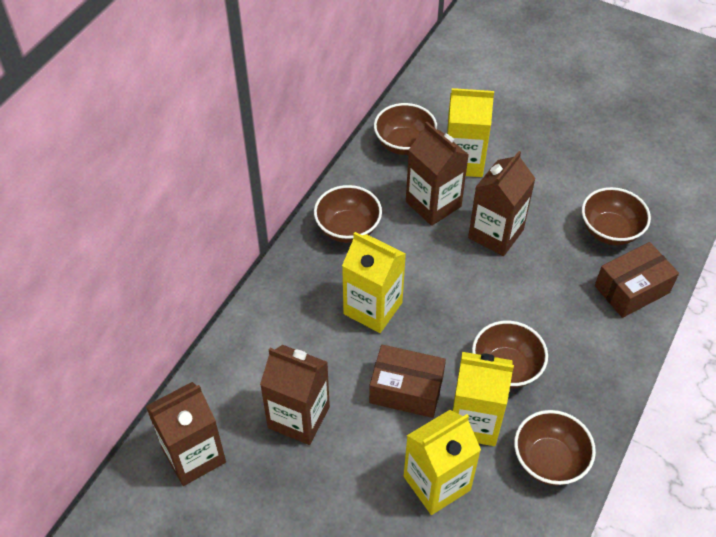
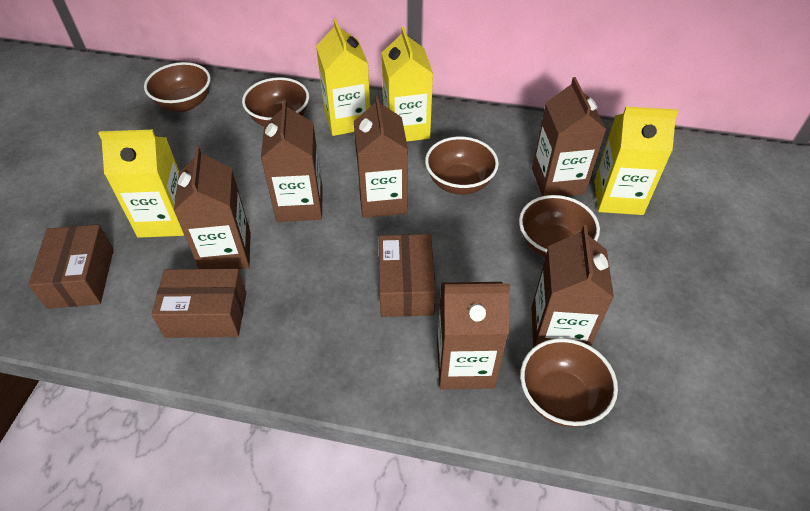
brown box: [369,345,446,418] [595,242,679,318] = 2 -> [28,225,114,309] [151,269,246,338] [379,234,436,317] = 3
brown carton: [146,382,226,486] [260,345,330,445] [406,122,469,226] [468,151,536,256] = 4 -> [174,146,251,269] [261,100,323,222] [354,95,408,218] [437,282,510,390] [531,225,614,348] [532,77,607,196] = 6

